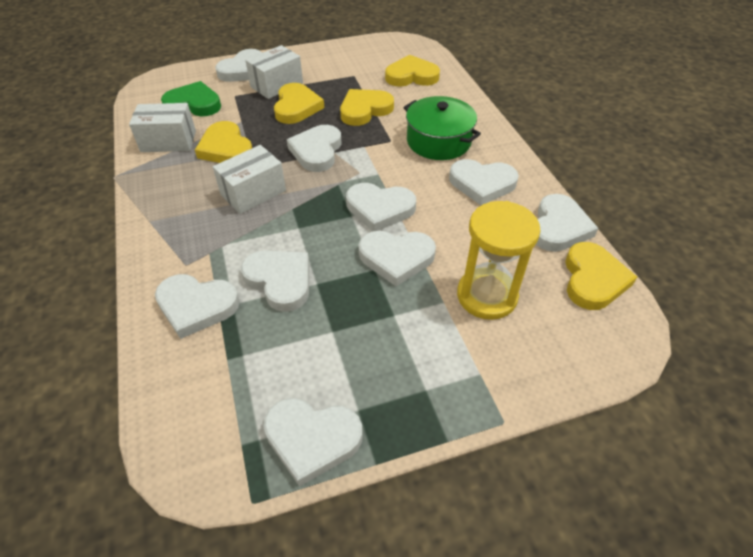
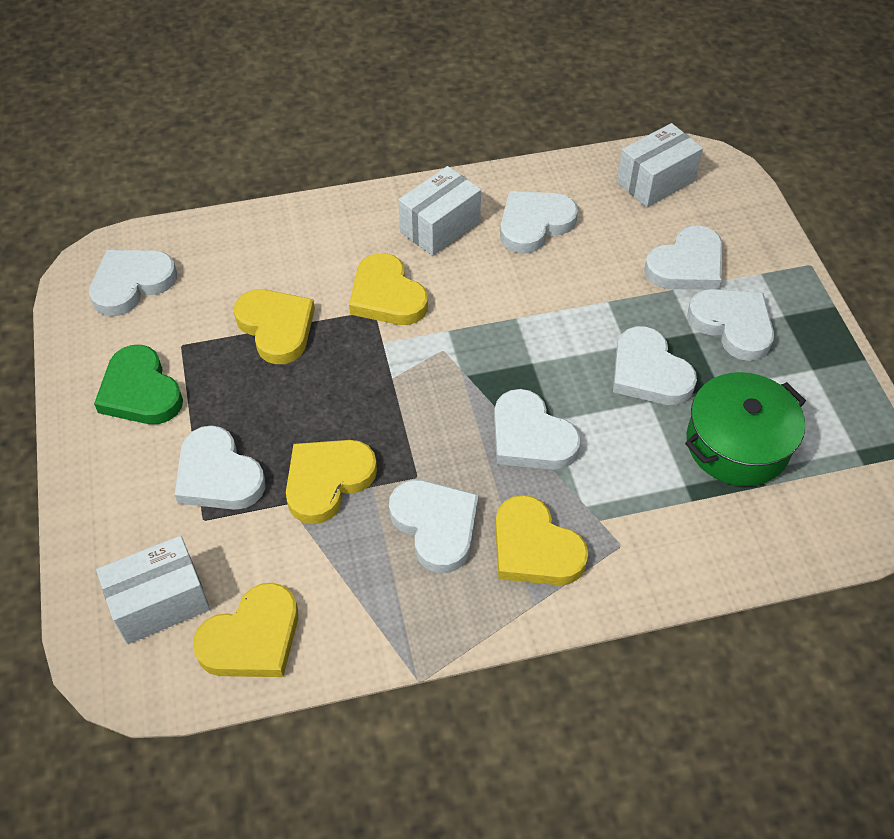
white heart: [155,274,240,339] [215,49,262,82] [241,250,309,312] [263,398,362,487] [287,125,341,172] [346,183,416,231] [359,231,436,286] [449,159,519,205] [536,194,598,252] = 9 -> [89,250,177,316] [175,425,265,510] [389,480,479,573] [494,389,581,470] [500,191,578,253] [613,326,697,405] [644,225,723,290] [687,289,774,361] = 8
yellow hourglass: [457,201,541,320] = 1 -> none = 0

